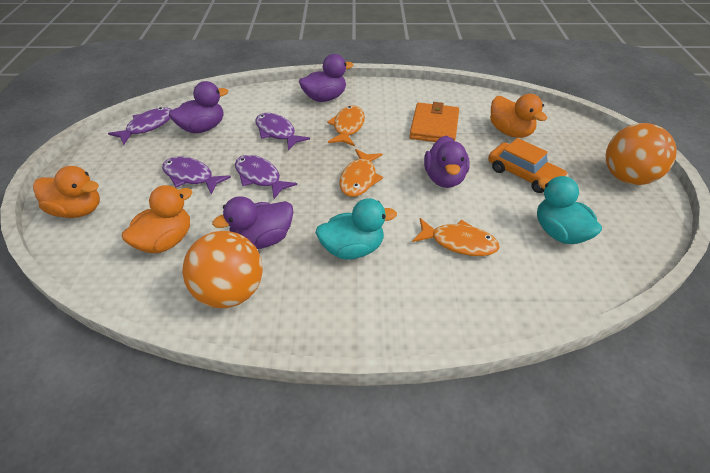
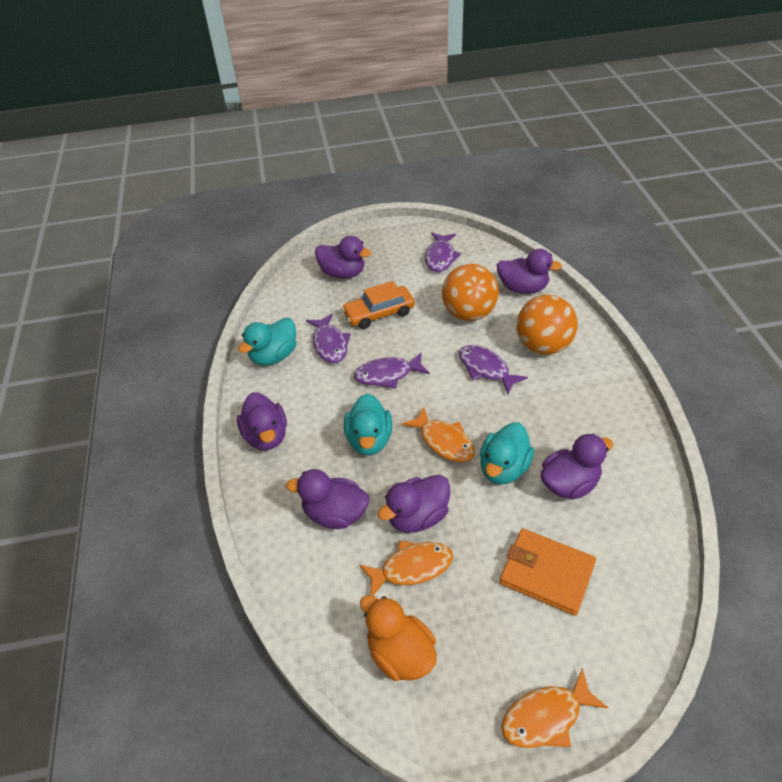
orange duck: [33,166,100,218] [122,185,192,253] [490,94,547,138] = 3 -> [360,595,437,681] = 1
purple duck: [169,81,228,133] [212,196,293,249] [299,54,353,102] [424,136,470,188] = 4 -> [237,392,287,451] [286,469,369,529] [315,236,371,279] [378,475,450,533] [497,249,562,294] [541,434,613,500] = 6
turquoise duck: [315,198,397,260] [537,176,602,244] = 2 -> [238,318,296,366] [344,394,392,455] [480,422,534,484] = 3

